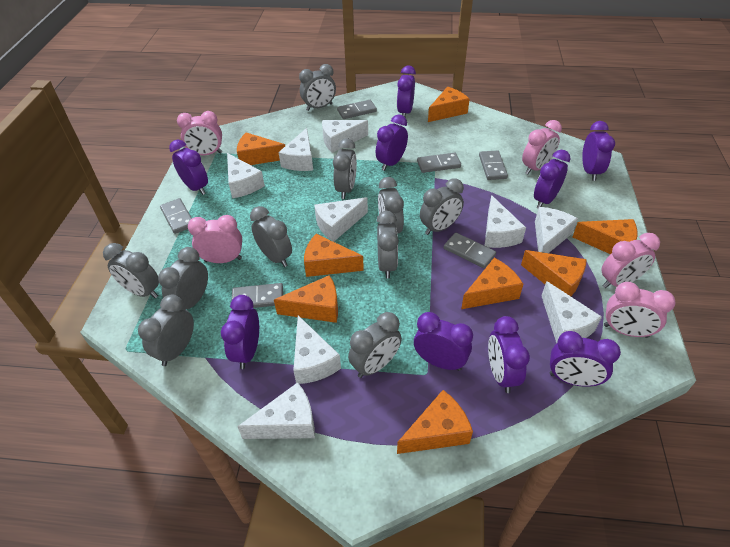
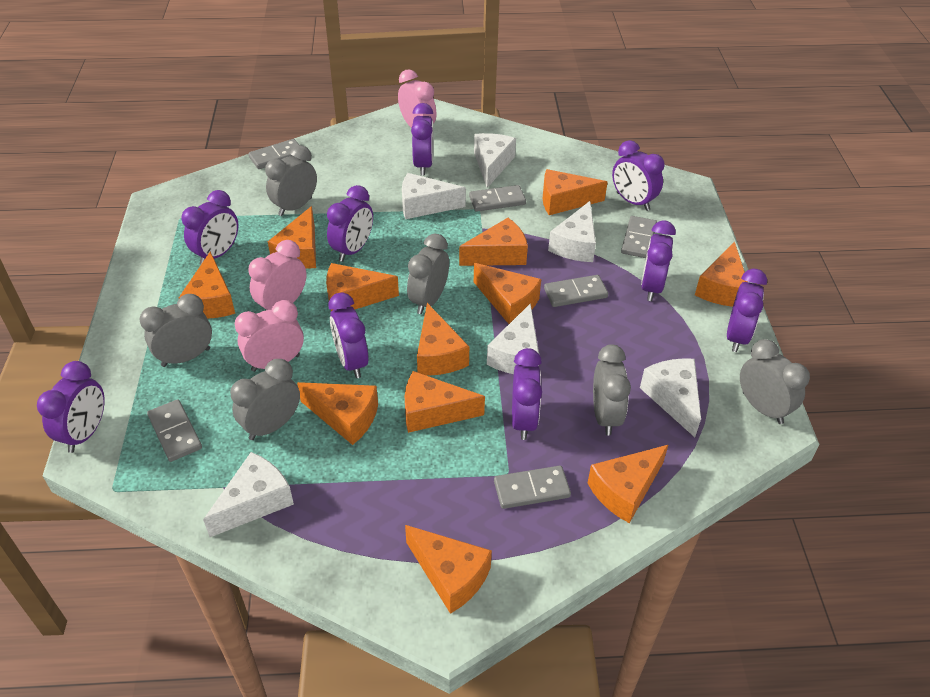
grey clock: [103,243,159,298] [138,294,194,366] [158,247,208,309] [250,206,292,267] [299,64,336,111] [333,138,357,199] [348,312,402,378] [377,211,399,278] [378,177,404,234] [420,178,464,235] = 10 -> [139,294,212,367] [230,359,300,440] [265,145,317,216] [407,234,449,314] [593,344,631,436] [740,339,810,424] = 6
orange cheese: [237,133,285,165] [274,275,338,323] [304,234,364,277] [397,390,473,454] [428,87,470,122] [461,258,523,309] [521,250,587,296] [573,219,637,254] = 8 -> [179,252,235,319] [268,206,316,269] [297,382,378,445] [326,263,399,311] [405,371,485,433] [405,525,492,614] [417,303,469,376] [459,218,528,266] [474,263,541,324] [543,169,608,215] [588,445,668,523] [695,242,748,307] = 12
pink clock: [177,111,222,155] [188,215,242,263] [522,120,562,174] [601,233,660,288] [604,282,675,338] = 5 -> [235,300,304,372] [248,240,307,311] [398,69,437,128] = 3
white cheese: [227,153,265,198] [237,382,315,439] [278,128,313,171] [293,315,341,384] [314,197,368,242] [322,120,368,153] [484,195,526,248] [535,207,578,253] [541,281,602,343] = 9 -> [203,452,294,537] [402,173,466,219] [474,133,516,188] [487,303,539,374] [548,201,596,262] [640,358,701,437] = 6

